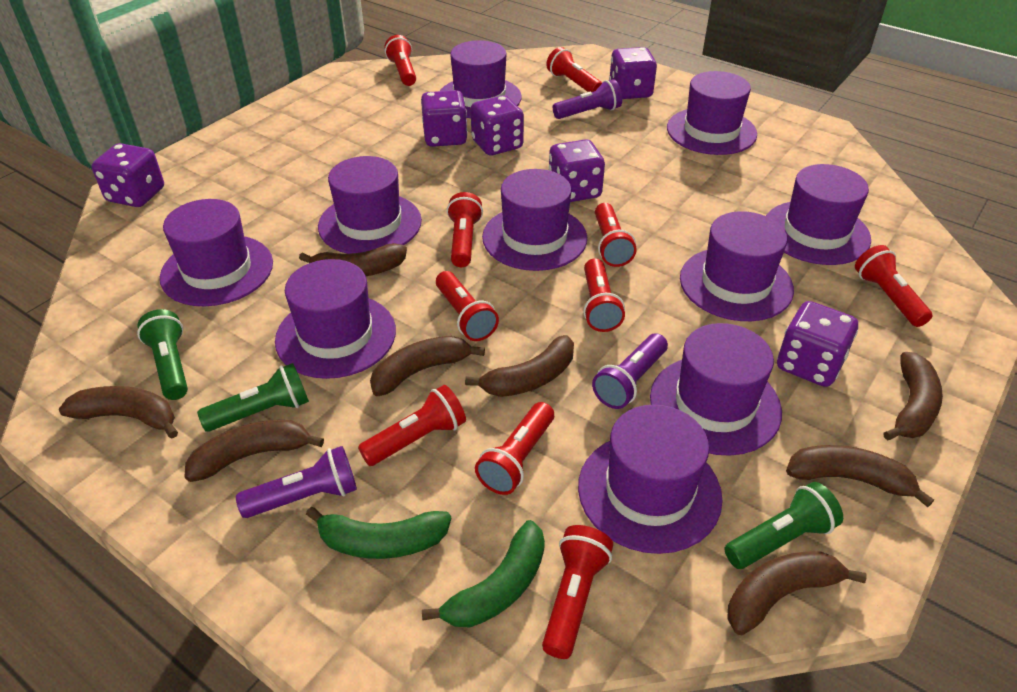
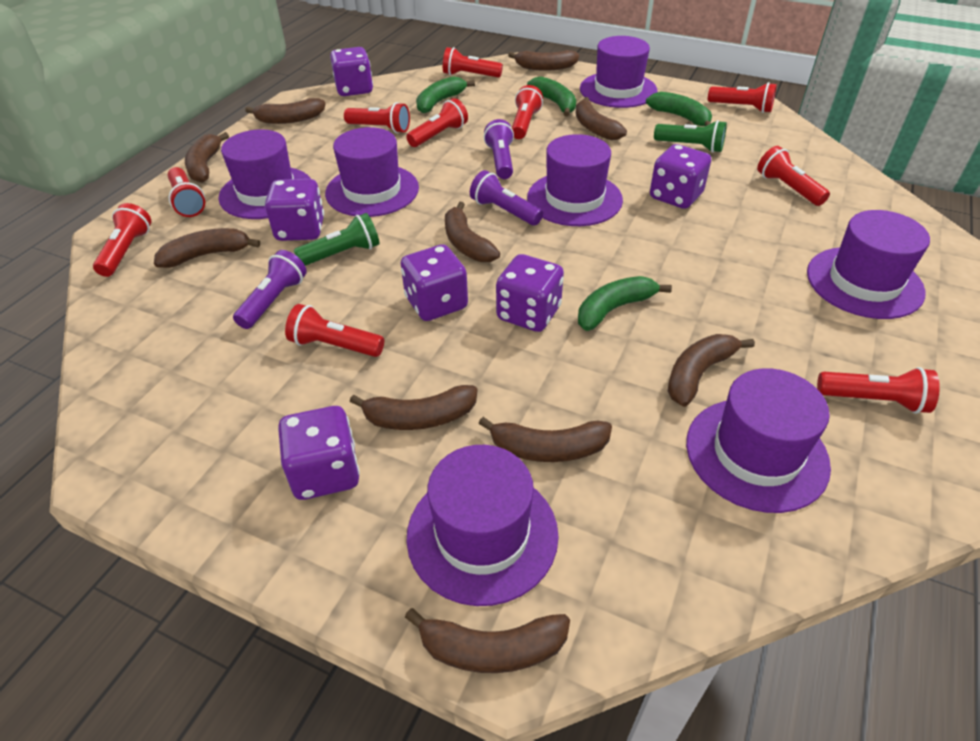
brown banana: [59,386,178,438] [185,420,324,482] [299,243,407,276] [370,336,485,396] [465,335,574,397] [727,551,867,636] [786,445,934,507] [883,352,943,441] = 8 -> [154,228,260,268] [185,132,229,183] [245,98,325,124] [350,385,477,430] [405,608,570,673] [445,202,500,262] [478,417,612,462] [508,50,579,71] [576,97,627,140] [668,334,755,407] = 10
green banana: [306,507,451,559] [422,520,545,628] = 2 -> [416,76,475,113] [527,76,576,117] [578,276,672,331] [646,92,712,126] = 4
green flashlight: [137,309,188,400] [197,363,309,432] [724,482,843,569] = 3 -> [294,213,380,266] [654,120,727,153] = 2
purple hat: [160,199,273,306] [275,259,396,379] [318,156,422,254] [440,40,522,118] [482,169,587,271] [578,404,723,554] [650,323,782,456] [667,71,757,155] [680,211,794,321] [766,164,871,265] = 10 -> [218,129,311,219] [325,127,419,217] [406,445,559,606] [527,134,623,226] [580,36,658,108] [686,368,831,513] [807,210,930,319] = 7

